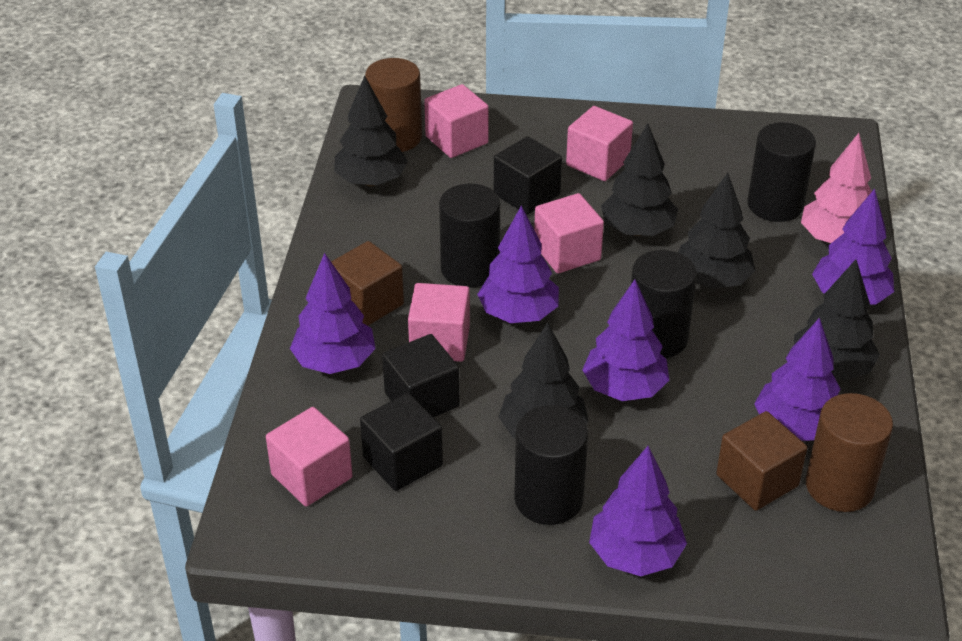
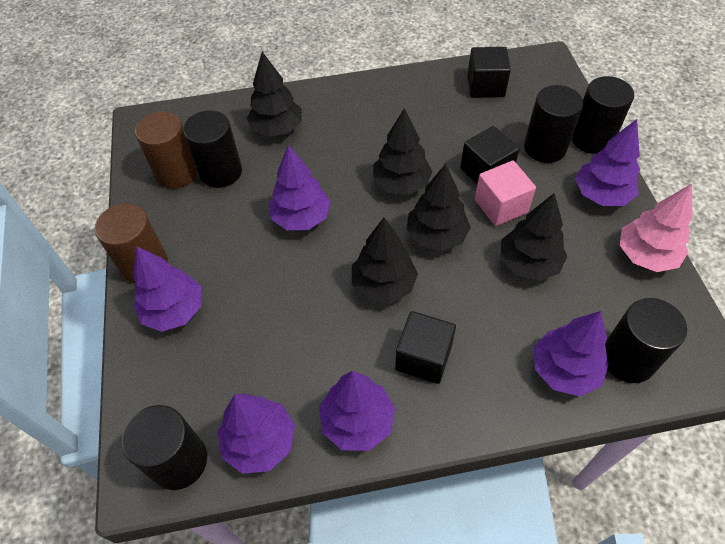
black cylinder: [439,183,500,288] [514,405,588,525] [631,250,697,358] [747,122,816,222] = 4 -> [122,405,207,490] [183,110,242,188] [524,85,583,163] [572,76,634,154] [605,298,687,383] = 5
brown cube: [331,241,404,326] [716,411,807,511] = 2 -> none = 0
pink cube: [266,407,353,507] [408,283,470,362] [424,84,489,158] [534,193,604,274] [566,106,633,181] = 5 -> [475,161,536,226] = 1

